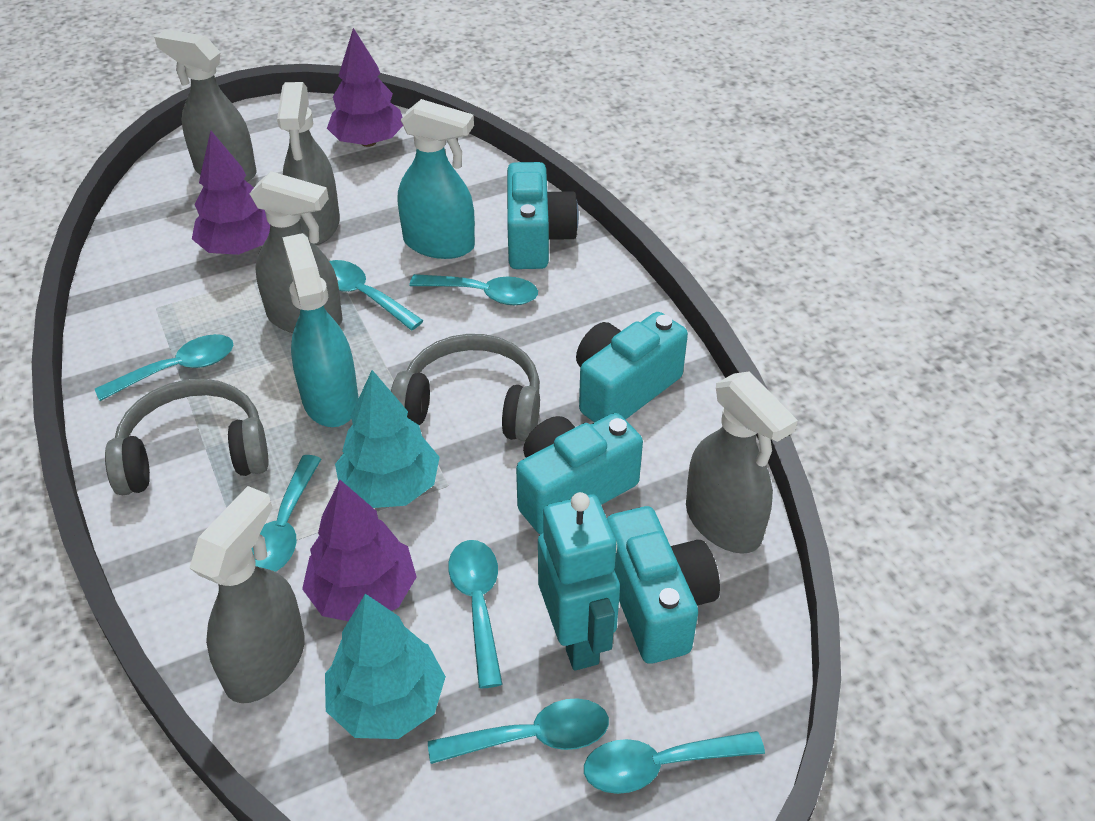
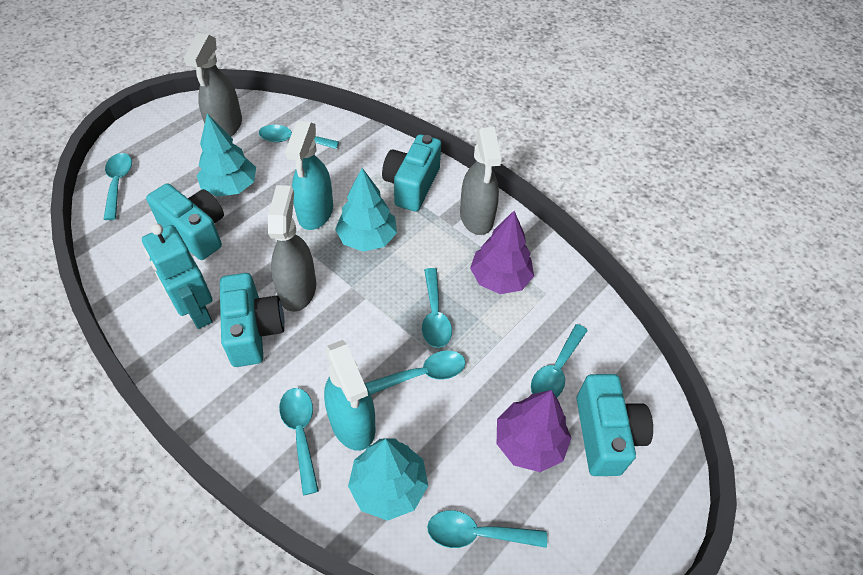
grey headphones: [105,379,269,495] [391,334,540,441] = 2 -> none = 0
grey spray bottle: [154,29,257,182] [190,486,305,703] [250,171,343,333] [277,82,340,245] [686,371,798,554] = 5 -> [183,33,242,137] [268,185,316,312] [460,127,501,235] = 3
purple tree: [192,131,270,255] [302,480,417,621] [327,28,403,147] = 3 -> [470,211,534,294] [497,390,571,472] = 2
turquoise tree: [325,594,446,739] [335,370,440,508] = 2 -> [197,113,256,197] [335,168,397,252] [348,439,428,521] = 3

